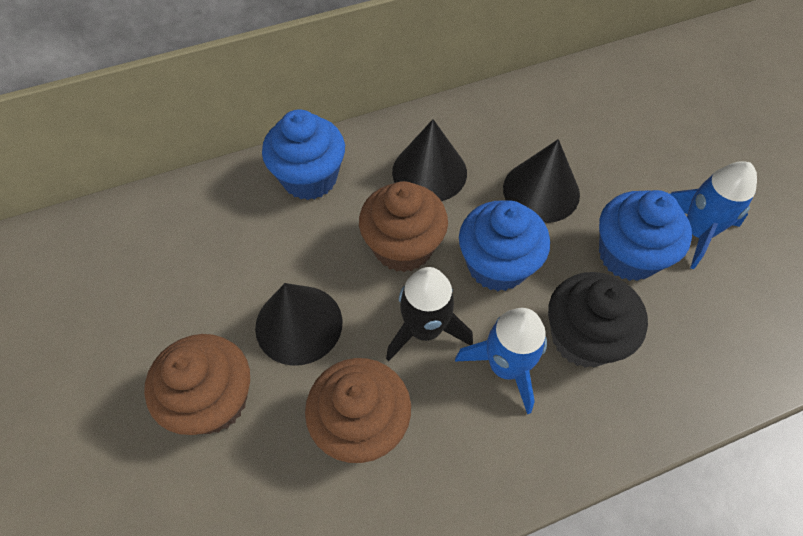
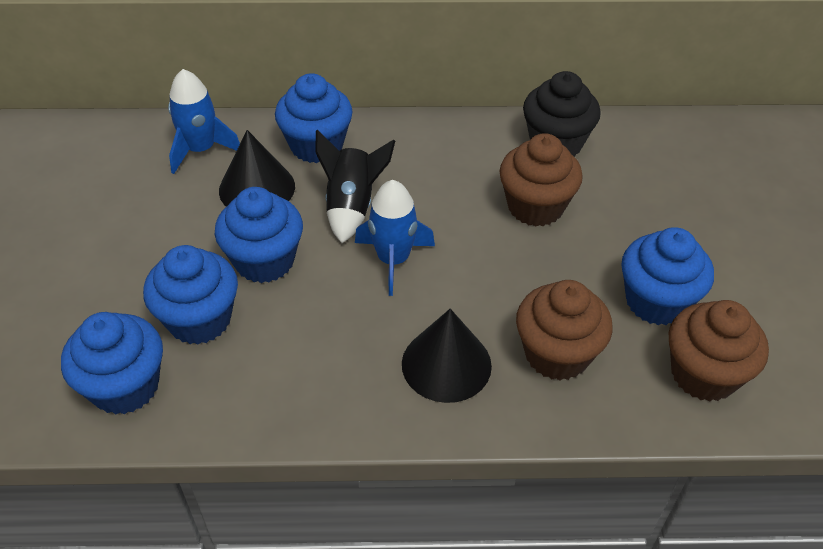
black cone: [255,283,343,366] [392,119,467,201] [503,139,580,223] = 3 -> [219,130,295,207] [402,309,492,403] = 2
blue cupcake: [262,109,345,200] [459,200,550,291] [599,190,692,281] = 3 -> [61,312,163,415] [143,245,238,344] [215,187,303,283] [275,73,353,163] [621,227,714,325] = 5

